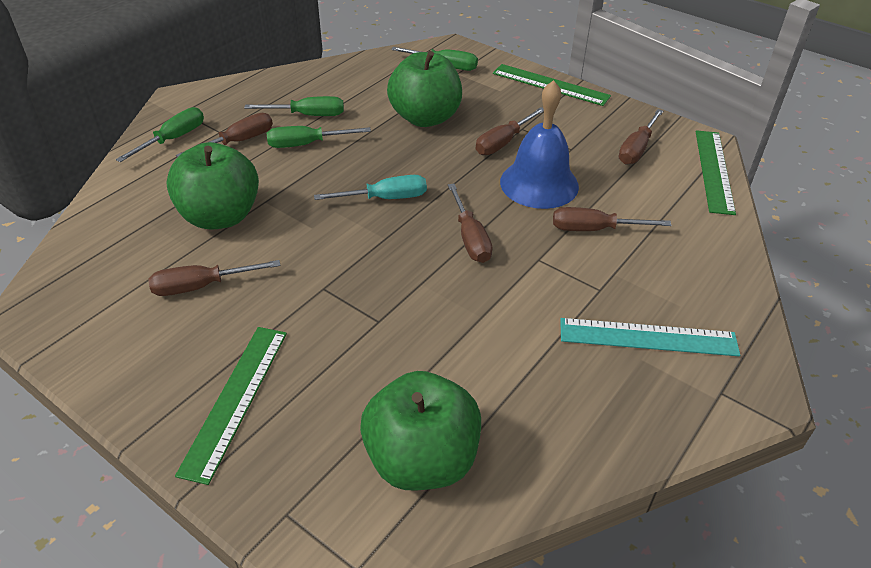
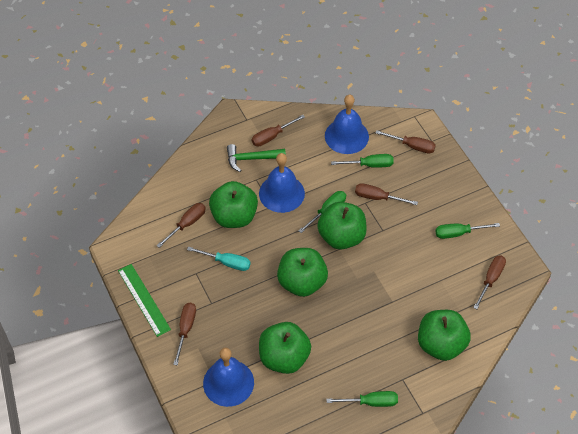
blue bell: [500,80,579,209] = 1 -> [203,348,254,407] [259,153,305,213] [325,95,369,154] = 3
green apple: [166,142,259,230] [360,371,481,491] [387,51,462,127] = 3 -> [209,181,258,228] [259,322,311,374] [277,248,328,297] [317,202,367,250] [418,310,471,361] = 5
green hammer: none = 0 -> [227,144,286,172] = 1
green ruler: [175,327,287,485] [493,64,611,106] [696,130,736,215] = 3 -> [118,264,171,337] = 1
turquoise ruler: [560,318,740,356] = 1 -> none = 0

